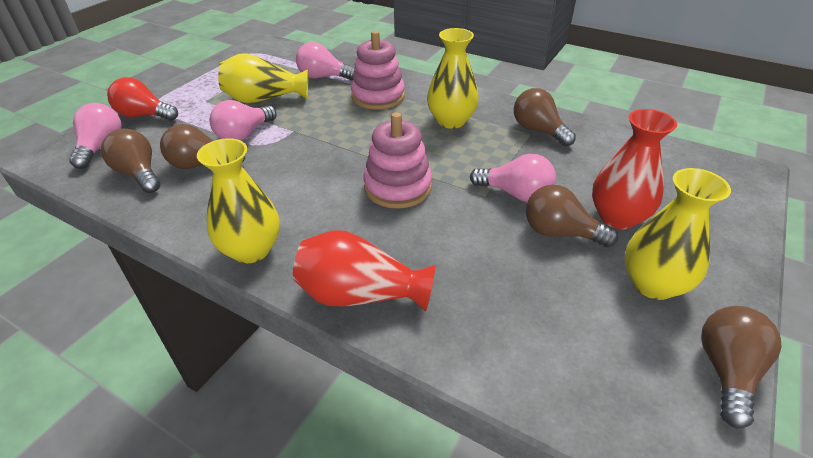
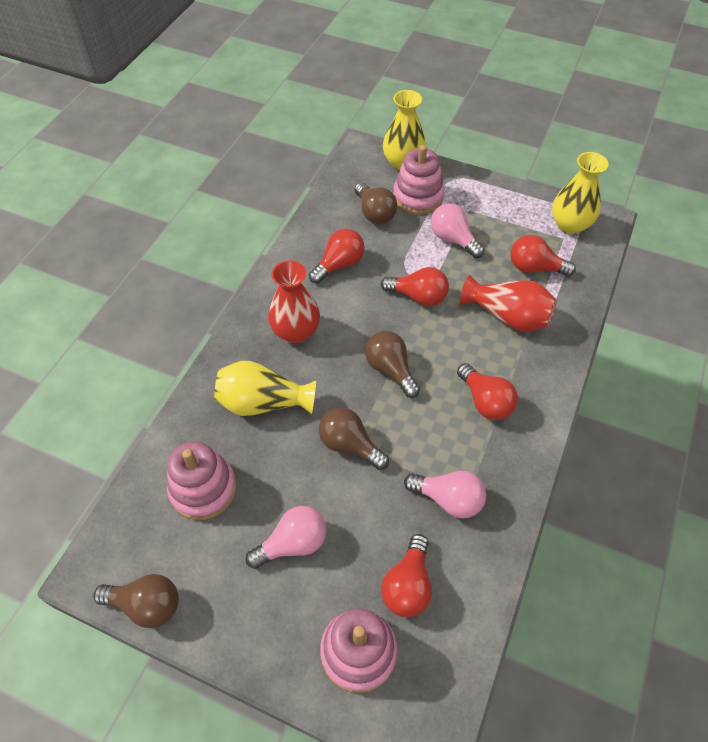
brown light bulb: [101,129,160,193] [160,124,245,169] [514,88,576,146] [526,185,618,247] [701,306,782,428] = 5 -> [93,574,179,628] [319,407,389,470] [355,182,397,224] [365,331,420,398] = 4
pink light bulb: [70,103,122,169] [210,100,276,141] [296,42,355,80] [470,154,556,202] = 4 -> [245,506,326,569] [404,471,486,519] [431,203,484,258] = 3
pink stacking toy: [351,31,405,110] [363,112,432,209] = 2 -> [167,441,237,520] [320,609,398,693] [393,145,444,215] = 3
red light bulb: [107,77,178,121] = 1 -> [309,228,364,284] [381,267,449,306] [381,534,432,617] [457,363,518,420] [510,235,576,276] = 5
yellow vase: [197,138,280,263] [218,53,308,103] [427,28,479,129] [624,168,731,300] = 4 -> [214,361,316,416] [383,90,426,171] [552,152,609,234] = 3

